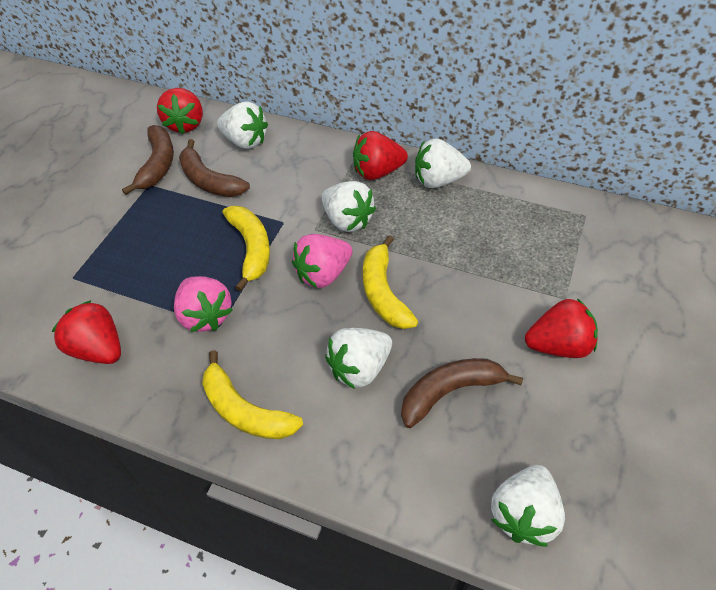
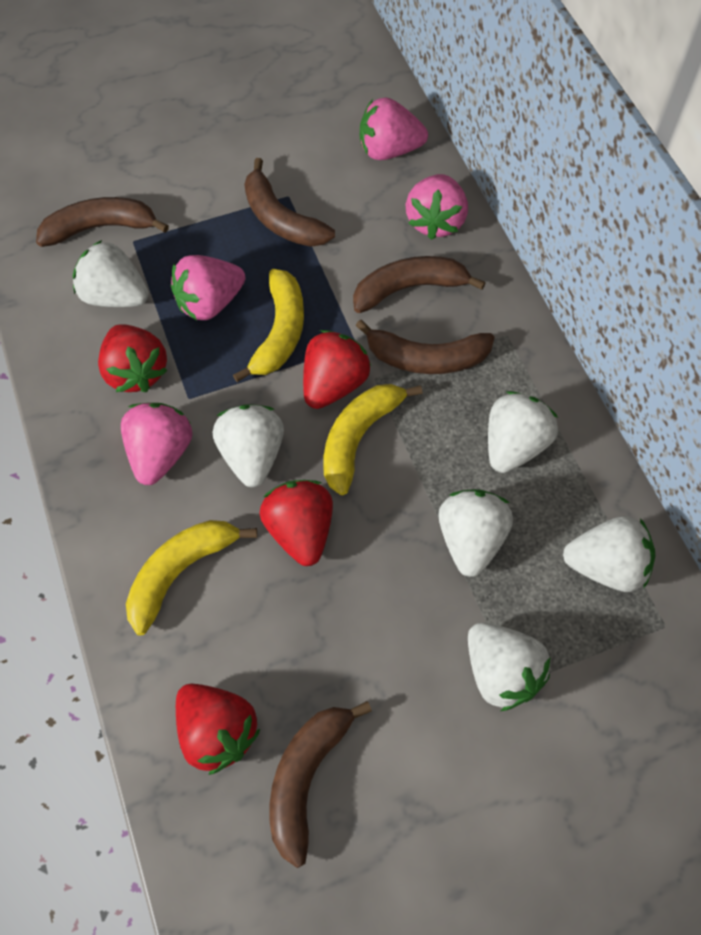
brown banana: [122,125,174,195] [179,139,250,197] [401,358,523,428] = 3 -> [36,197,169,247] [244,158,335,247] [270,701,372,868] [353,256,486,313] [355,320,495,374] = 5
pink strawberry: [174,276,233,332] [292,234,352,288] = 2 -> [121,403,193,485] [171,255,245,321] [360,97,428,160] [406,174,468,240] = 4
white strawberry: [217,102,268,149] [322,181,376,232] [325,328,392,389] [415,138,471,188] [491,465,565,547] = 5 -> [73,240,149,307] [213,404,284,487] [438,489,513,577] [468,623,550,711] [488,391,558,473] [563,516,655,592] = 6

